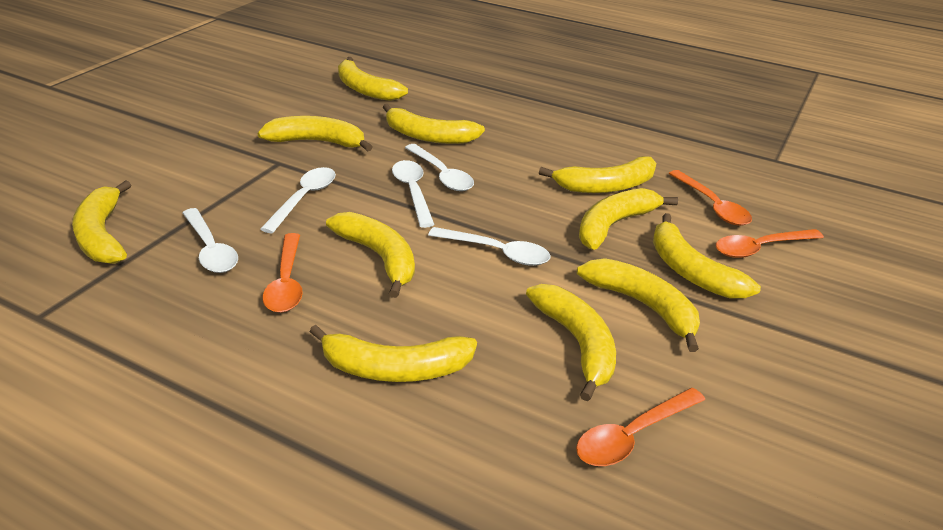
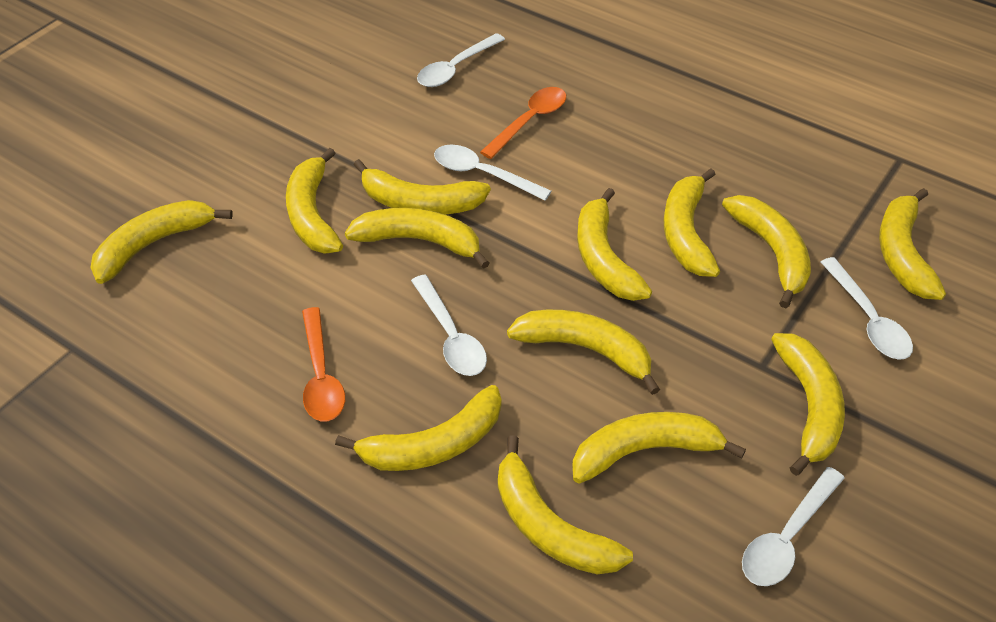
orange spoon: [263,233,303,313] [576,388,705,466] [668,170,752,226] [716,229,824,258] = 4 -> [302,307,345,421] [480,87,566,159] = 2
yellow banana: [72,180,131,264] [257,116,372,151] [309,325,477,382] [326,212,415,298] [338,57,408,101] [383,104,485,144] [526,284,616,401] [539,156,656,193] [577,258,700,352] [579,188,678,250] [653,213,761,298] = 11 -> [90,200,233,284] [286,148,343,253] [335,385,501,471] [345,208,490,269] [354,159,491,215] [498,435,633,575] [507,310,660,395] [572,412,746,484] [577,188,652,301] [664,168,720,277] [722,195,811,308] [771,333,845,476] [879,188,946,300] = 13

